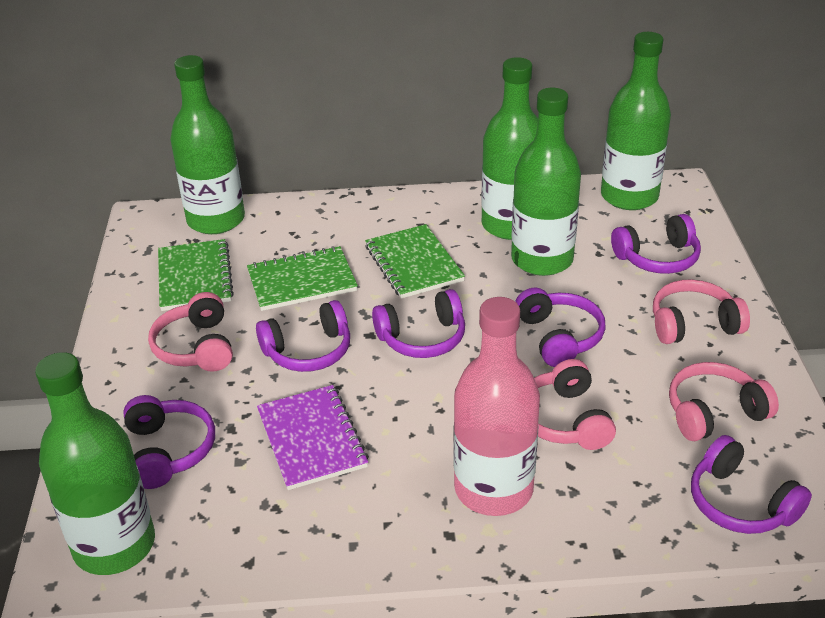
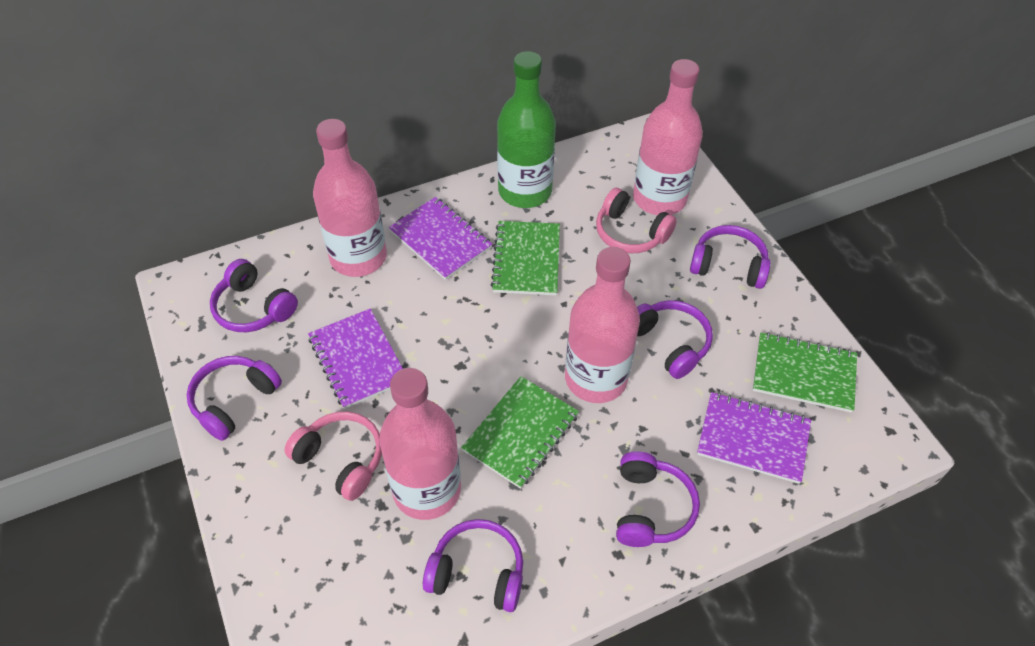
green bottle: [35,352,155,575] [170,55,245,234] [481,57,538,240] [511,88,581,276] [601,32,671,210] = 5 -> [497,51,556,208] = 1
pink bottle: [454,297,540,516] = 1 -> [313,119,387,277] [379,368,461,520] [565,247,640,403] [633,59,703,215] = 4
pink headphones: [148,292,233,372] [534,359,616,450] [653,279,750,344] [669,362,779,441] = 4 -> [284,412,382,501] [596,188,677,253] = 2
purple notebook: [257,385,369,490] = 1 -> [308,309,403,409] [389,197,492,280] [697,392,811,484] = 3

